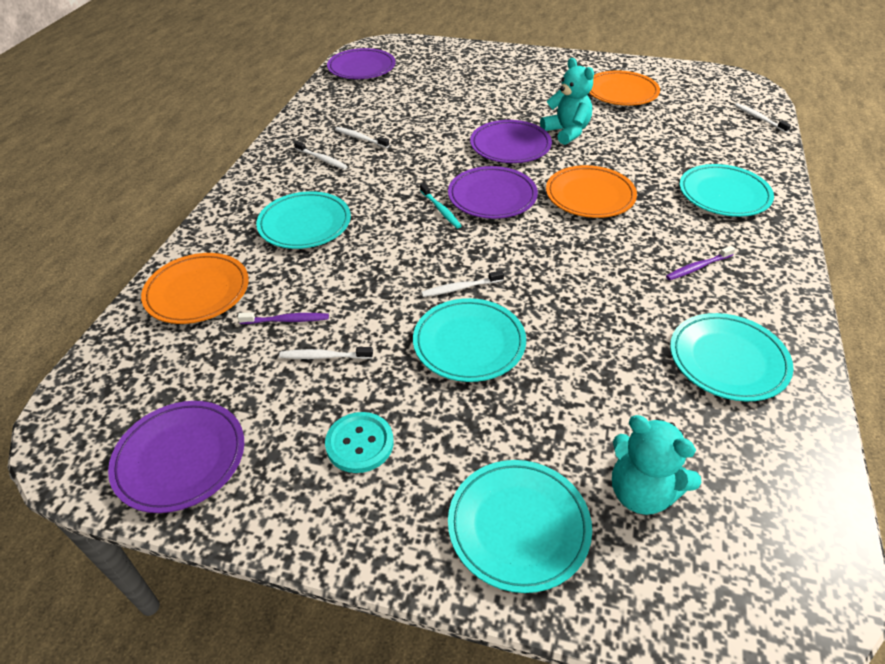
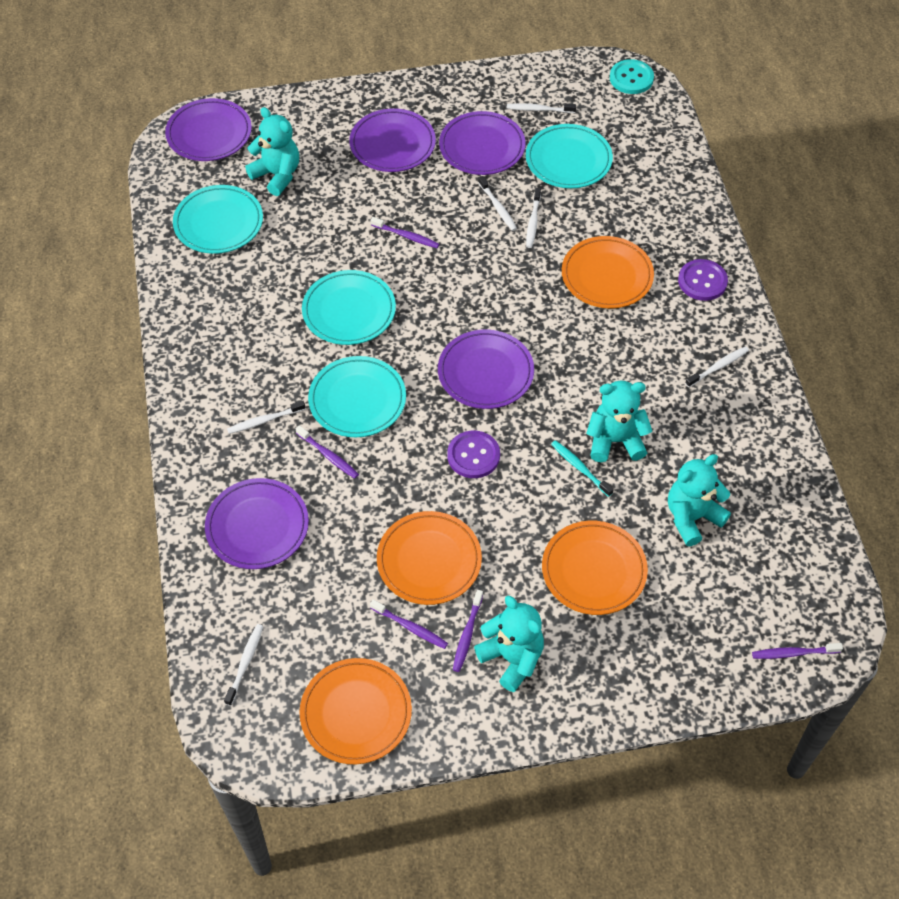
orange plate: [141,253,249,324] [546,165,637,218] [589,70,660,106] = 3 -> [299,658,412,764] [377,511,482,605] [542,521,648,615] [562,236,654,308] = 4
purple button: none = 0 -> [447,431,500,478] [678,259,728,301] = 2
purple plate: [108,401,244,513] [327,48,396,79] [448,166,538,219] [470,120,552,163] = 4 -> [165,98,252,161] [205,478,309,569] [349,108,436,172] [438,330,534,409] [439,111,525,175] = 5
purple toothbrush: [238,312,329,324] [666,246,735,280] = 2 -> [296,425,359,479] [370,599,448,649] [371,217,439,248] [453,590,483,672] [752,643,843,659] = 5
turquoise plate: [256,191,351,249] [413,298,526,382] [448,460,592,593] [670,313,793,401] [680,164,774,217] = 5 -> [173,185,263,254] [302,270,396,345] [308,356,406,437] [526,124,613,188] = 4
turquoise teddy bear: [540,58,594,145] [612,415,702,515] = 2 -> [245,107,299,196] [474,595,544,692] [586,380,652,462] [668,454,731,546] = 4
white toothbrush: [279,347,373,359] [294,141,348,169] [335,127,389,148] [421,270,504,297] [735,103,791,133] = 5 -> [224,624,263,706] [227,401,305,434] [478,176,517,231] [507,103,576,113] [526,188,541,248] [685,346,749,387] = 6

